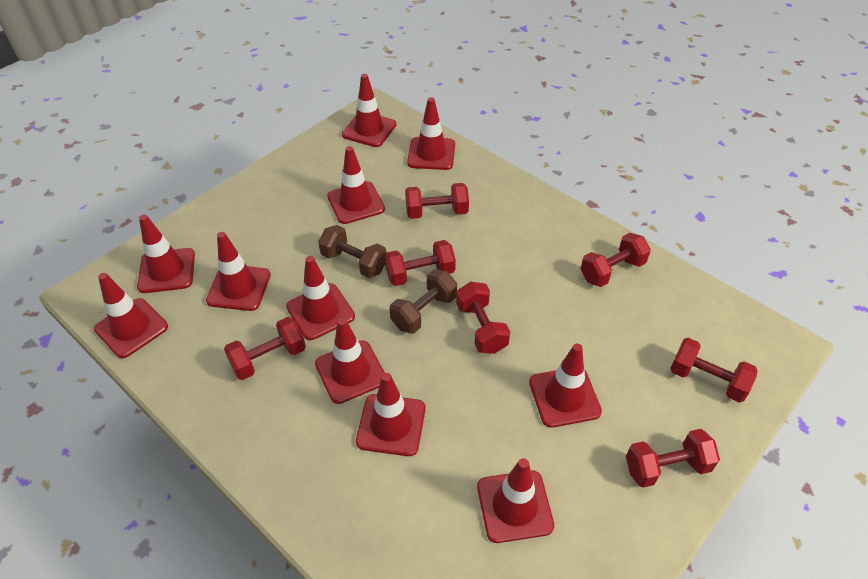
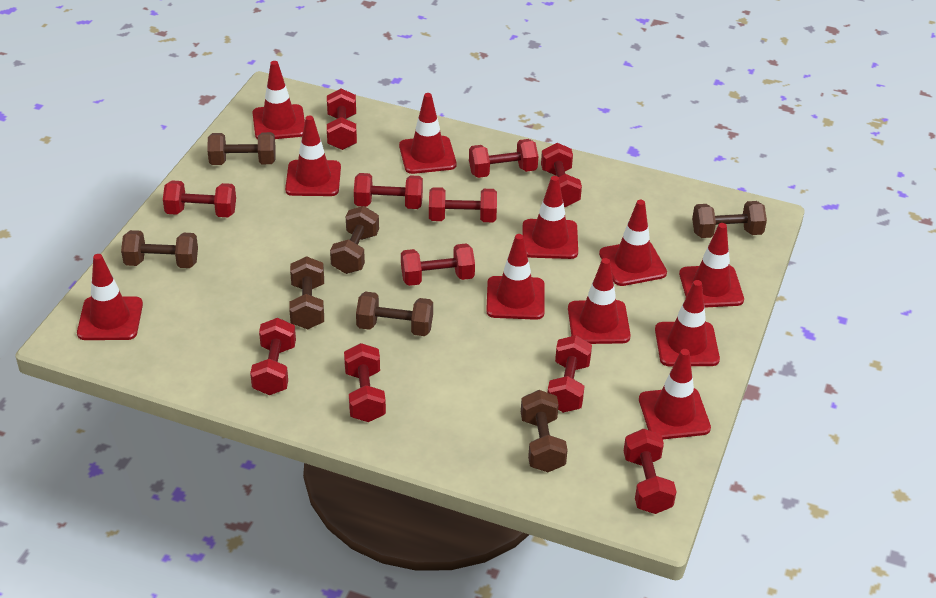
brown dumbbell: [318,225,387,278] [390,269,457,334] = 2 -> [121,230,198,268] [207,132,275,165] [289,256,324,329] [330,206,379,274] [356,292,433,336] [521,390,568,472] [692,201,767,238] = 7
red dumbbell: [224,317,306,380] [385,240,456,286] [405,183,469,219] [456,282,510,354] [581,233,651,287] [626,429,720,488] [670,338,758,403] = 7 -> [163,180,236,217] [250,318,296,395] [327,89,357,150] [344,343,386,422] [354,173,423,209] [401,243,475,286] [429,187,497,222] [469,139,538,178] [541,143,582,207] [547,335,592,413] [624,428,677,514] = 11

